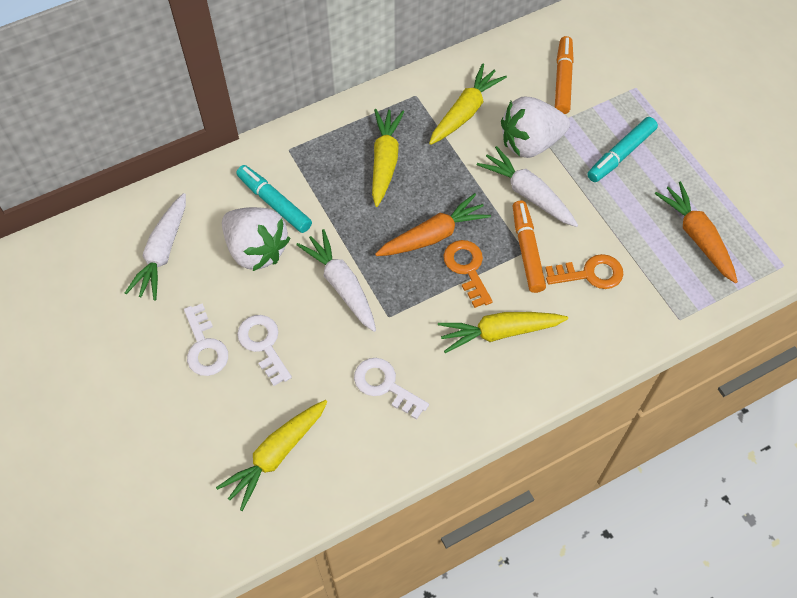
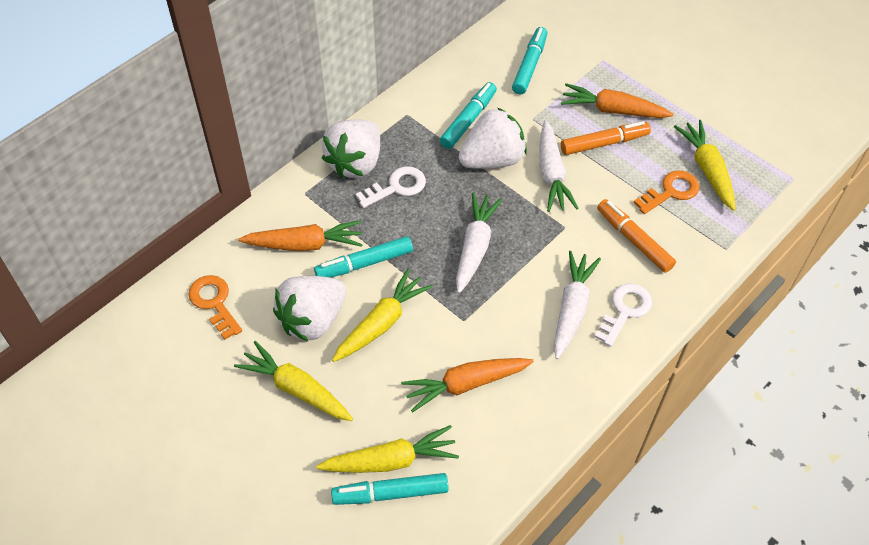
orange carrot: [375,193,491,256] [655,181,738,283] = 2 -> [238,220,363,251] [401,358,534,412] [561,83,674,118] = 3
turquoise marker: [236,165,312,233] [587,117,658,182] = 2 -> [314,236,413,278] [331,473,449,505] [440,82,497,149] [512,27,548,95] = 4
white key: [184,303,228,376] [237,315,292,386] [354,358,429,420] = 3 -> [356,166,426,208] [594,284,652,347] = 2
white strawberry: [222,207,290,271] [501,97,570,158] = 2 -> [273,276,346,342] [322,119,380,178] [458,107,527,169] = 3

